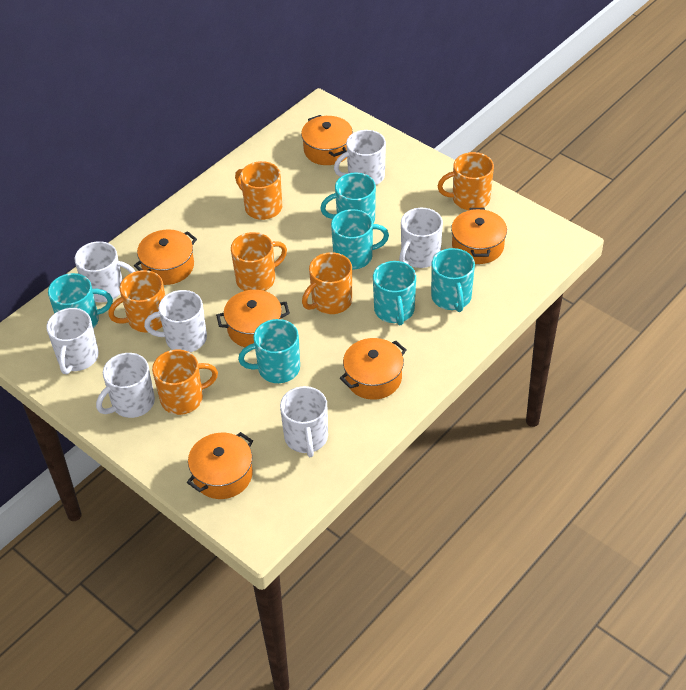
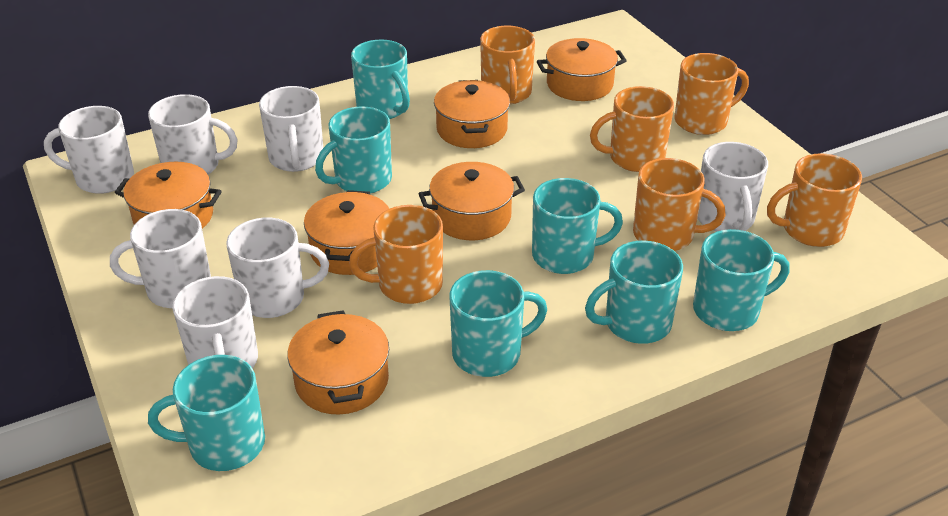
turquoise mug: [48,273,113,328] [238,319,300,383] [320,173,376,223] [331,209,389,270] [373,261,416,325] [431,248,475,312] = 6 -> [148,355,265,471] [315,106,392,194] [351,40,410,119] [450,270,547,377] [532,178,623,274] [585,241,683,344] [693,229,790,331] = 7

